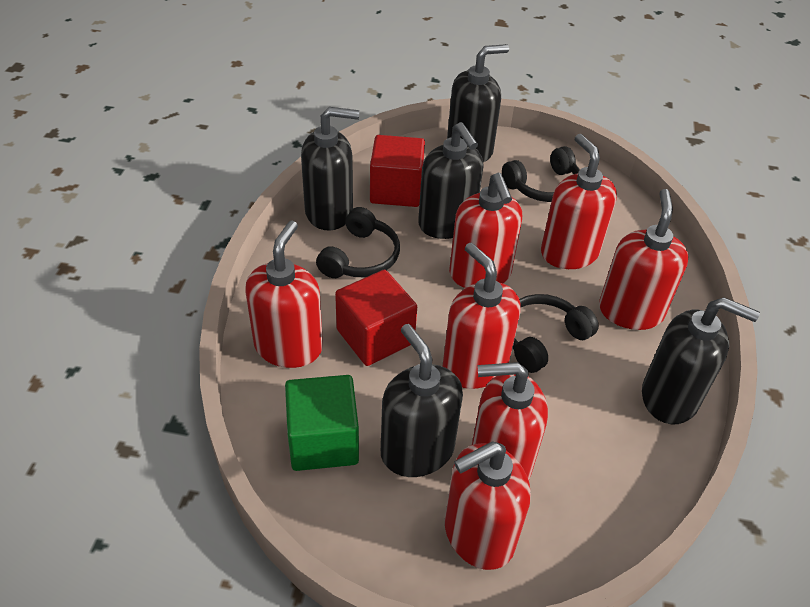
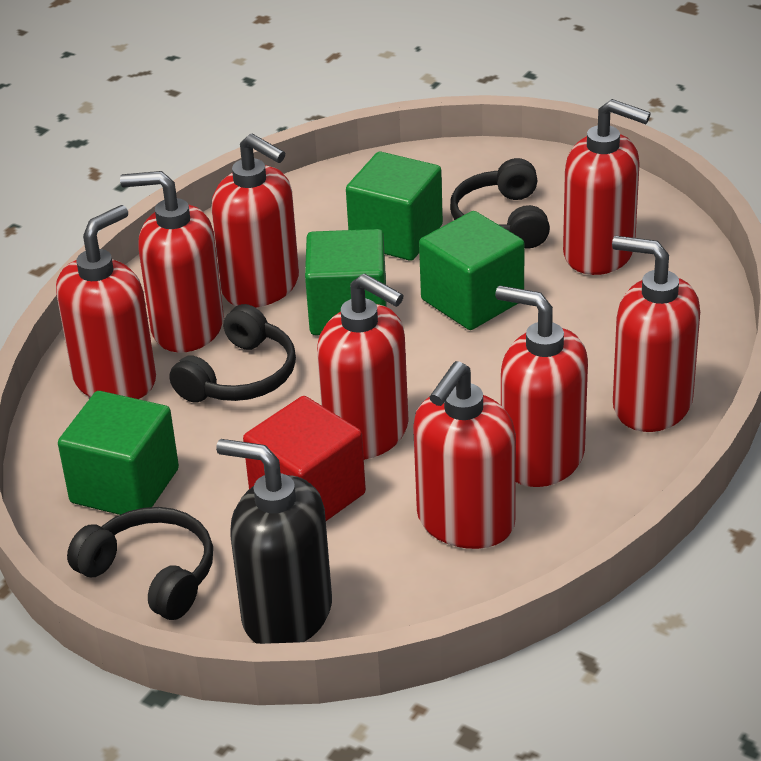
black soap dispenser: [301,107,359,231] [381,324,463,477] [418,122,484,239] [447,44,509,162] [642,297,760,424] = 5 -> [216,439,332,644] = 1
green cube: [285,375,359,471] = 1 -> [58,391,179,515] [305,229,387,335] [346,152,443,261] [419,211,525,330] = 4
red cube: [335,270,417,366] [370,135,425,207] = 2 -> [243,396,366,521] = 1
red soap dispenser: [245,221,323,368] [442,243,521,389] [445,442,531,570] [449,173,522,288] [472,362,548,480] [541,134,617,269] [599,189,689,330] = 7 -> [56,205,156,399] [120,171,224,352] [211,134,299,308] [317,274,409,460] [413,361,516,549] [495,286,588,487] [563,99,651,275] [612,236,700,432] = 8

